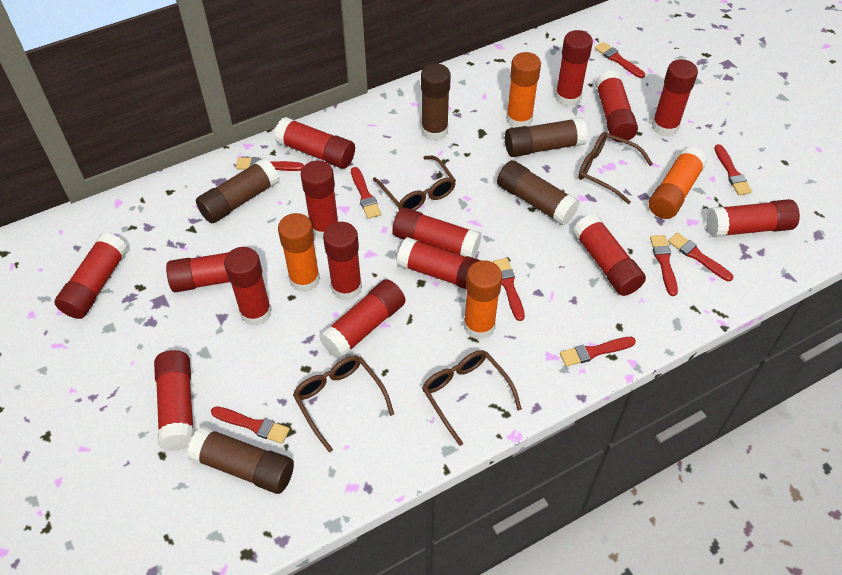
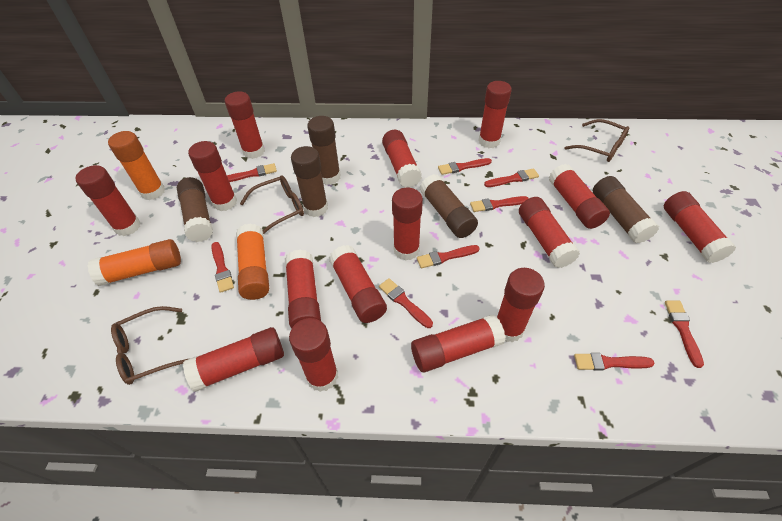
brown glasses: [293,356,394,452] [373,156,456,210] [422,350,522,446] [578,132,653,204] = 4 -> [111,306,190,385] [240,175,304,234] [565,119,629,162] = 3
orange glue stick: [278,213,320,292] [464,260,502,339] [506,52,541,128] [649,146,707,219] = 4 -> [88,239,181,286] [108,131,165,200] [236,223,269,300] = 3

